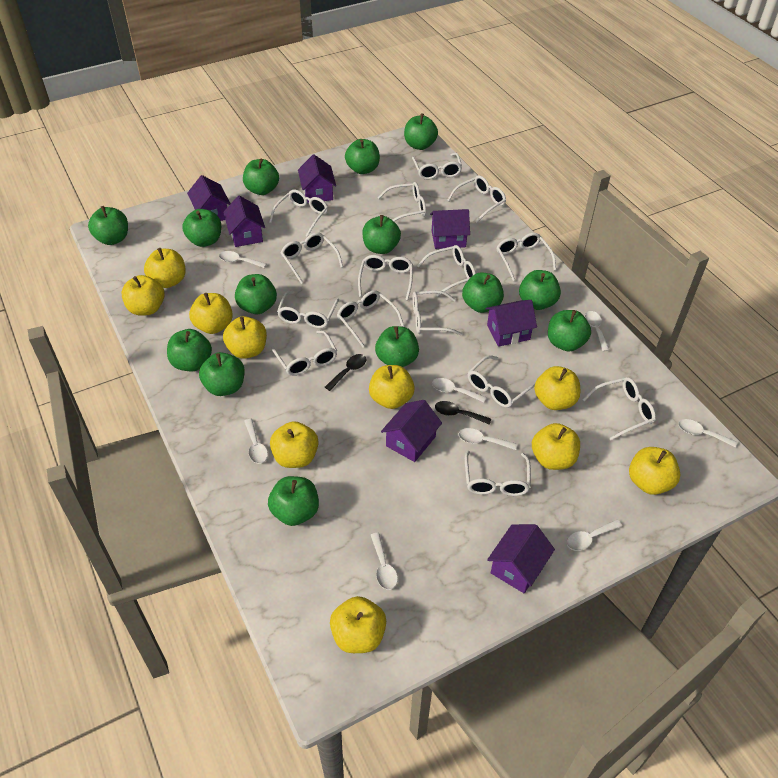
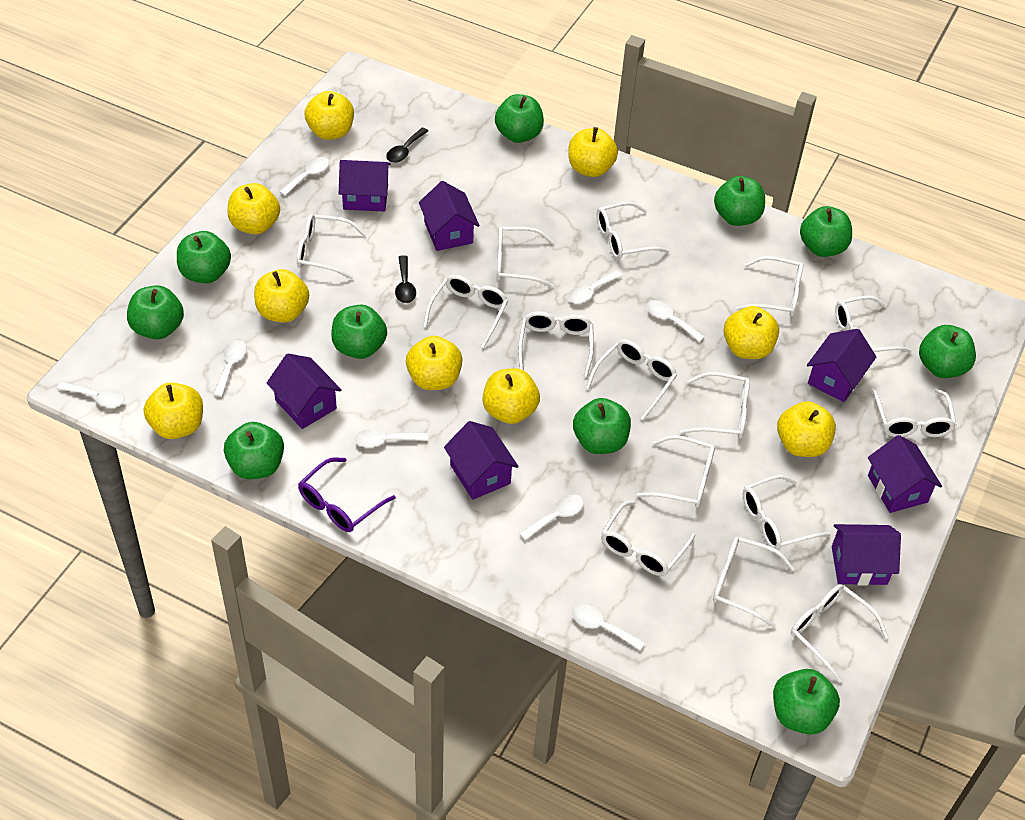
green apple: [88,206,128,245] [167,329,212,372] [182,209,221,247] [199,352,245,396] [235,274,277,314] [243,159,279,195] [268,476,319,526] [345,139,380,174] [362,215,401,254] [375,326,419,367] [404,113,438,150] [462,273,504,313] [519,270,561,310] [548,310,591,352] = 14 -> [127,285,184,339] [177,231,231,283] [224,422,284,479] [331,305,387,359] [495,94,544,143] [573,398,631,454] [714,176,765,226] [773,669,840,735] [800,206,852,257] [919,325,976,378] = 10
purple glasses: none = 0 -> [298,457,396,532] = 1
yellow apple: [122,275,165,316] [144,248,186,288] [189,293,233,334] [223,316,267,359] [270,421,319,468] [330,596,386,653] [369,365,415,409] [532,423,580,470] [534,366,580,410] [629,447,680,495] = 10 -> [144,382,203,439] [227,183,280,234] [254,269,309,323] [305,91,354,140] [406,336,463,390] [483,368,540,424] [568,127,618,177] [724,306,779,359] [777,401,836,457] = 9

